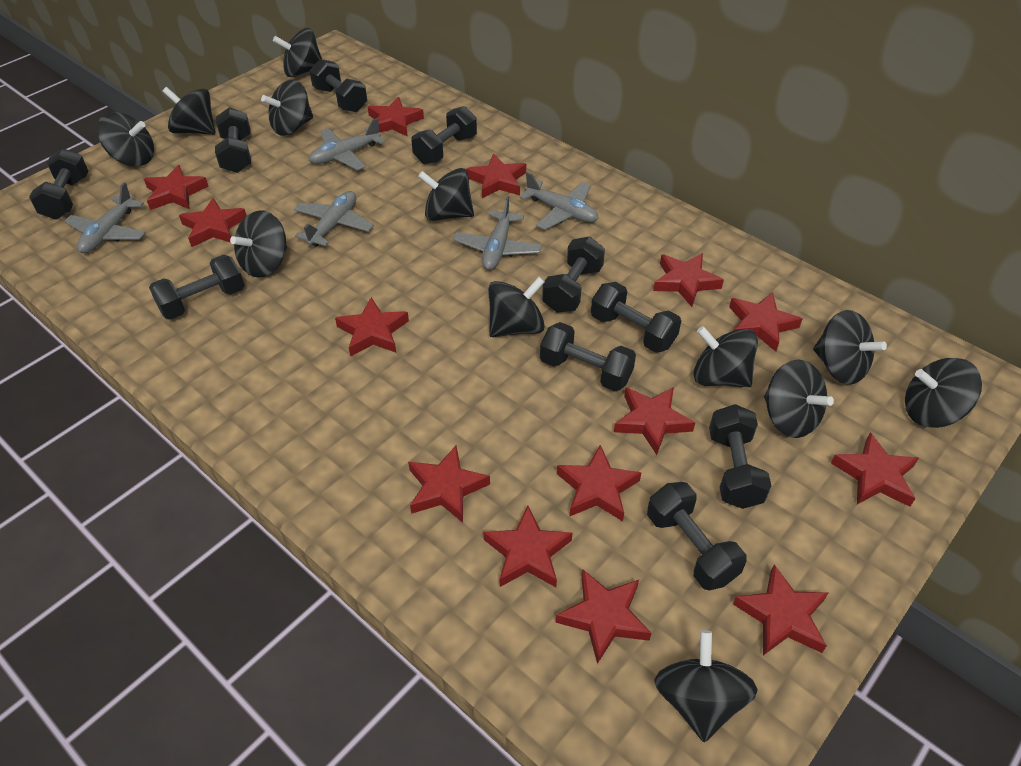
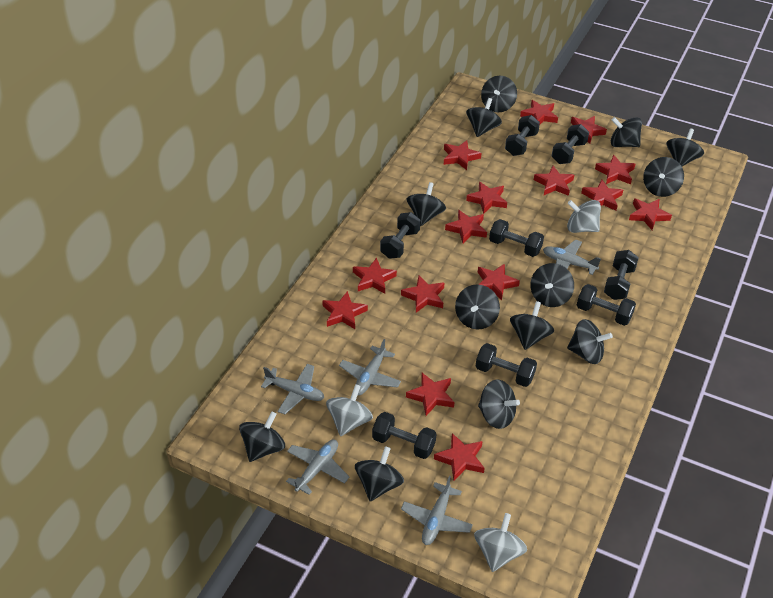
black dumbbell: [29,148,88,219] [149,255,245,320] [215,107,251,173] [310,59,367,112] [411,106,477,165] [540,322,636,391] [542,237,605,313] [591,282,681,353] [647,482,747,590] [709,404,771,509] = 10 -> [372,412,437,459] [380,212,420,259] [476,343,537,387] [489,219,544,257] [505,115,540,156] [552,124,589,164] [577,284,636,326] [604,250,639,300] = 8
black spinning top: [97,112,154,167] [162,87,215,135] [230,210,287,278] [261,79,313,136] [273,28,322,77] [418,168,474,221] [488,277,545,337] [654,630,758,742] [694,326,758,387] [764,359,834,438] [813,310,887,385] [905,358,982,428] = 12 -> [239,412,285,462] [355,446,404,501] [406,182,446,226] [455,285,500,329] [466,98,502,137] [478,379,520,429] [481,76,517,112] [510,301,554,350] [531,263,574,307] [567,319,613,364] [611,117,642,147] [643,157,684,197] [666,128,704,166] = 13
grey spinning top: none = 0 -> [326,384,373,436] [474,513,527,572] [567,200,601,233] = 3
red star: [144,165,209,210] [179,198,247,247] [335,297,409,357] [368,97,424,137] [408,446,490,523] [466,154,526,198] [484,506,573,587] [555,569,652,664] [557,445,641,521] [614,387,695,455] [653,253,724,307] [729,292,802,351] [733,565,828,656] [831,432,919,507] = 14 -> [322,291,368,329] [353,258,397,294] [401,276,444,313] [406,373,454,416] [434,433,485,481] [444,140,482,170] [445,210,487,243] [466,181,507,214] [478,263,520,301] [520,100,558,124] [534,166,574,196] [571,116,607,144] [581,180,623,211] [595,155,635,184] [629,198,672,230] = 15

